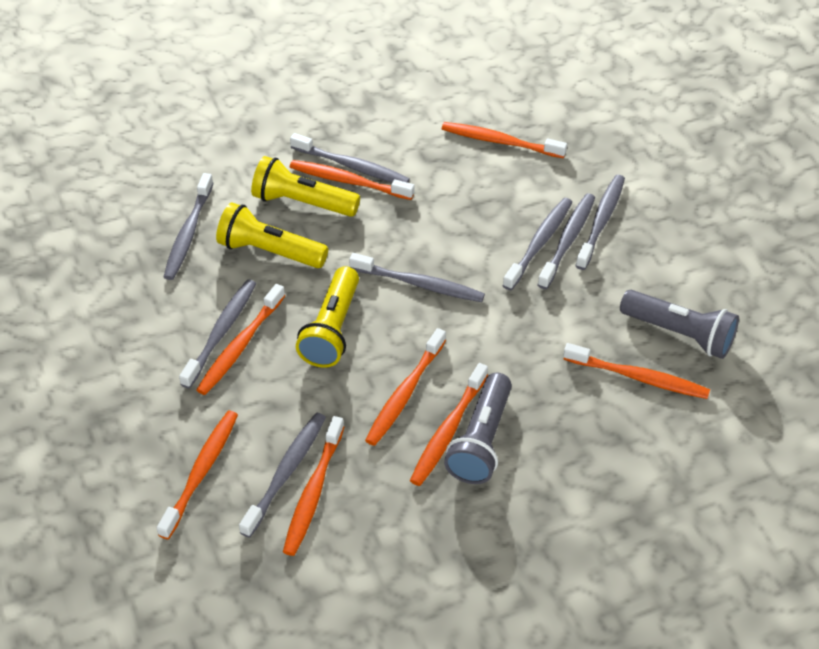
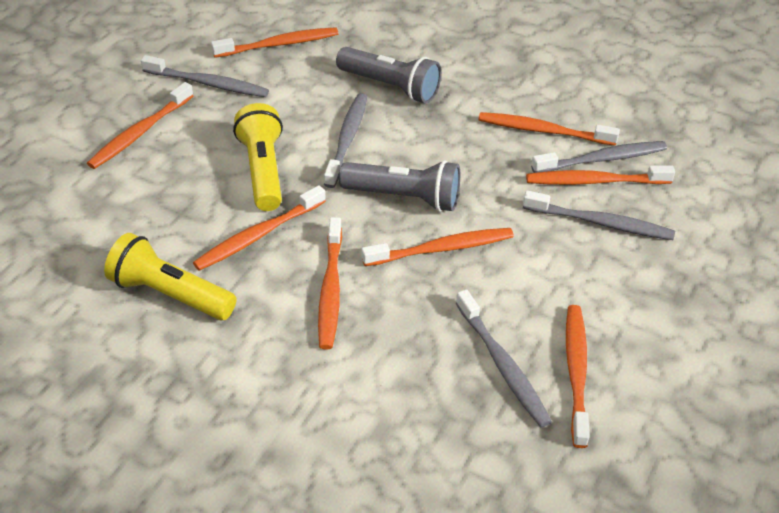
grey toothbrush: [164,173,214,280] [179,279,256,389] [239,413,326,538] [290,133,410,183] [349,253,485,302] [502,198,572,290] [537,193,595,289] [575,175,625,270] = 8 -> [141,55,269,97] [324,93,367,188] [456,289,552,427] [523,190,675,240] [531,141,667,173] = 5
yellow flashlight: [216,203,328,268] [251,156,360,217] [296,266,359,368] = 3 -> [104,233,237,320] [233,103,283,211] = 2

